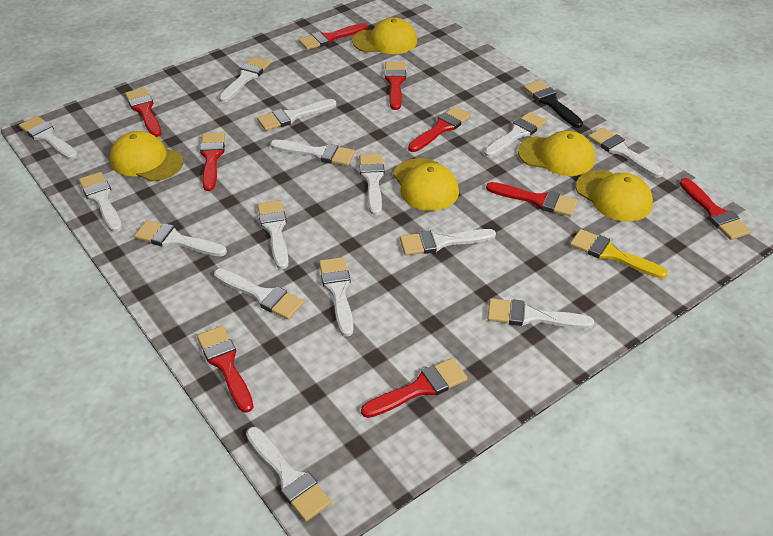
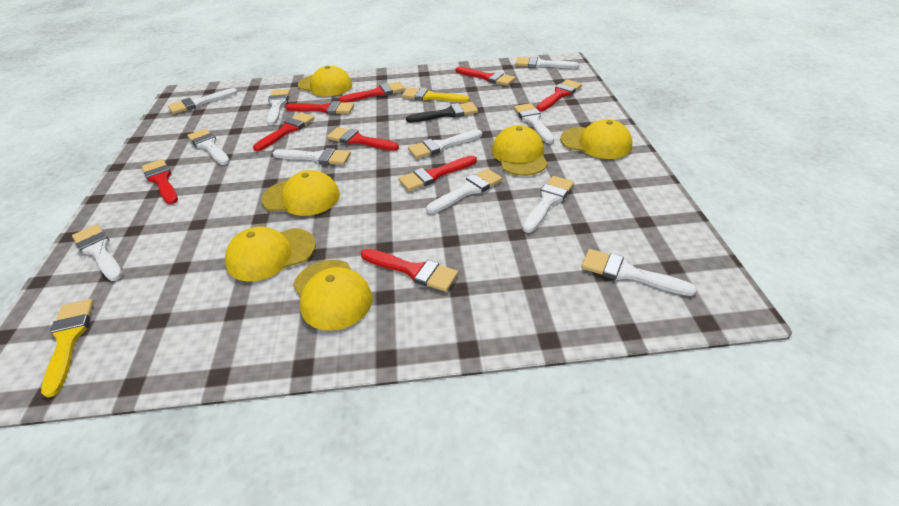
white brush: [19,116,78,160] [79,172,122,232] [134,220,227,256] [214,268,304,320] [219,57,271,102] [246,427,332,522] [257,99,336,131] [257,200,289,269] [270,140,355,166] [319,257,354,337] [359,153,384,215] [400,229,496,255] [484,112,547,157] [487,298,594,329] [588,127,664,177] = 15 -> [72,224,123,281] [168,88,238,114] [187,129,230,165] [266,89,290,125] [273,148,351,165] [408,130,482,159] [426,169,502,214] [514,103,554,144] [515,57,579,68] [522,176,574,233] [581,249,697,296] = 11
yellow brush: [570,229,668,279] = 1 -> [41,299,94,397] [402,88,470,102] = 2
yellow cap: [110,131,183,181] [352,17,417,54] [393,158,459,211] [518,131,595,176] [576,170,653,222] = 5 -> [225,227,316,282] [262,170,340,216] [293,260,373,331] [298,66,352,96] [492,125,548,176] [560,119,632,159] = 6

